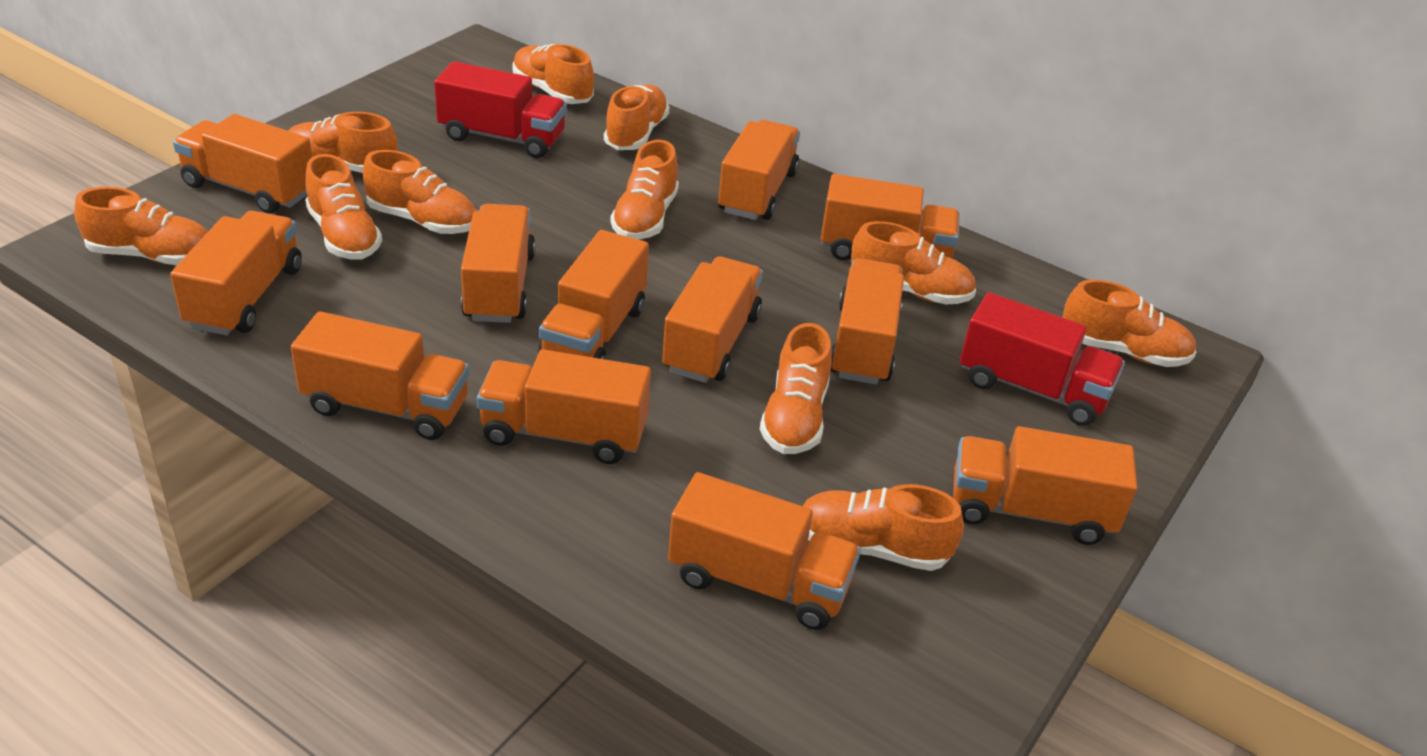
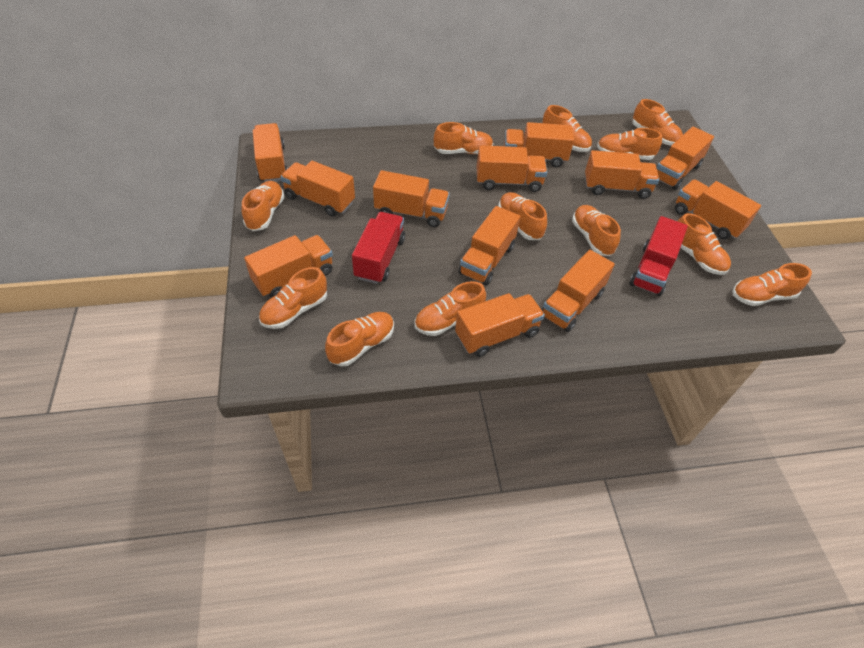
orange shoe: [74,187,208,265] [288,112,398,173] [305,154,382,260] [363,150,476,234] [512,44,594,104] [604,84,670,150] [610,140,679,240] [760,323,832,454] [803,484,964,571] [851,221,976,304] [1062,280,1197,367] = 11 -> [242,181,284,231] [259,267,327,329] [325,312,394,367] [415,281,486,336] [434,122,493,154] [498,192,547,240] [543,105,592,152] [572,205,621,256] [597,128,662,160] [632,99,683,146] [678,213,731,275] [732,263,812,306] = 12

